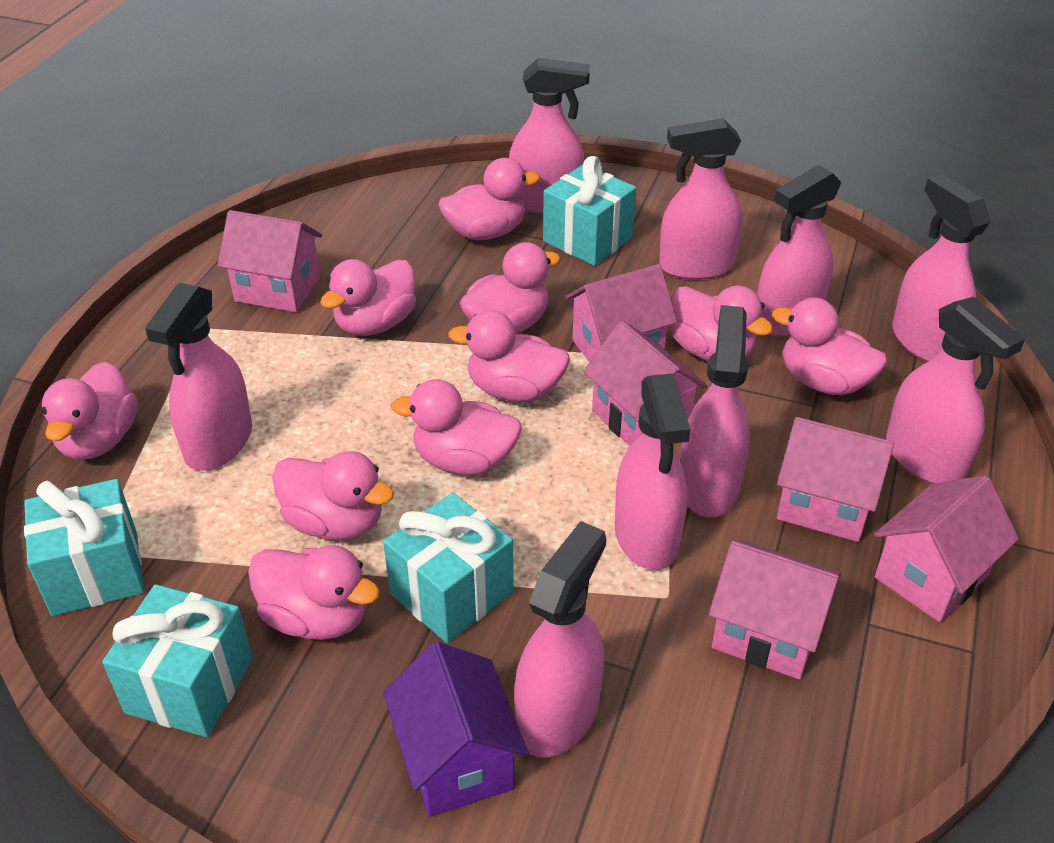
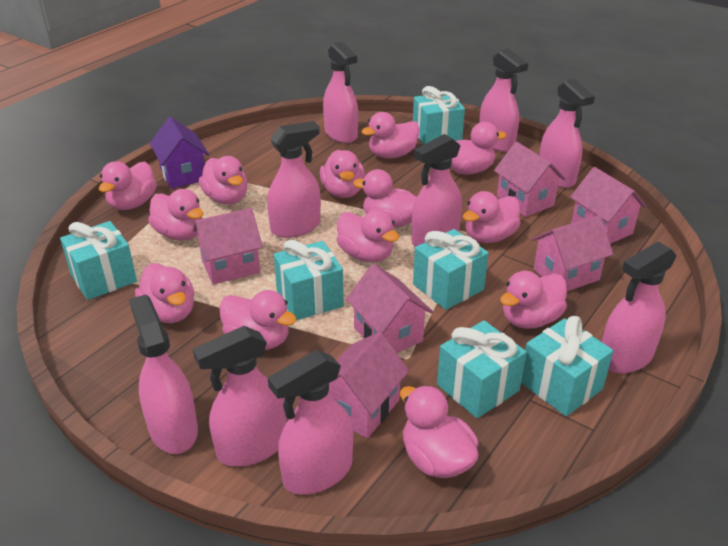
pink duck: [42,362,138,460] [248,545,380,640] [272,451,394,541] [320,259,416,336] [391,379,522,475] [439,158,540,240] [448,310,570,402] [460,242,561,334] [671,286,773,361] [772,297,887,395] = 10 -> [99,161,157,210] [135,263,194,323] [148,189,203,240] [199,156,248,204] [219,290,296,350] [320,150,365,198] [337,209,399,263] [353,169,417,228] [361,112,420,159] [400,385,479,478] [451,122,506,175] [463,191,521,243] [500,271,567,329] = 13
turquoise gift: [24,479,144,616] [102,584,253,737] [383,493,514,643] [543,156,636,266] = 4 -> [60,221,137,300] [274,240,344,320] [413,86,465,144] [413,229,489,310] [437,320,527,418] [521,316,613,416] = 6

